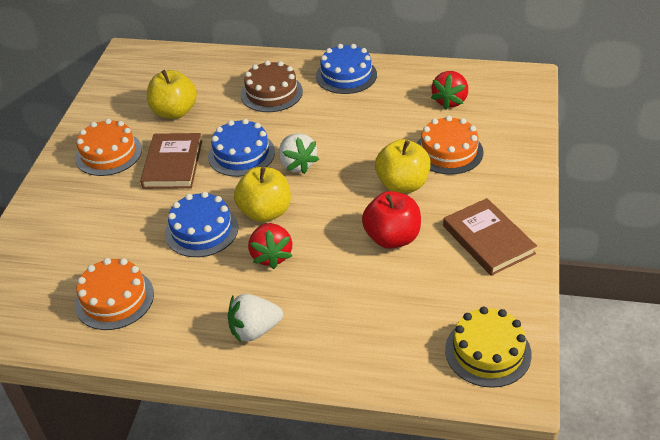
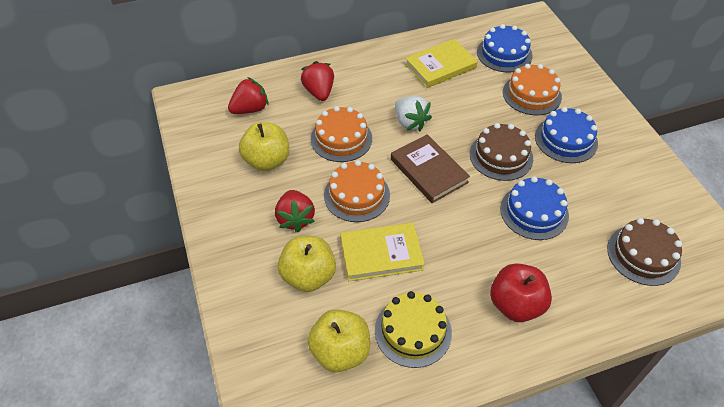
brown book: [140,133,202,189] [443,198,537,276] = 2 -> [391,134,470,203] = 1
brown cake: [241,60,303,112] = 1 -> [470,123,533,181] [607,218,682,286] = 2
red strawberry: [248,223,292,269] [431,71,468,109] = 2 -> [228,77,269,114] [275,190,315,232] [301,61,334,101] = 3
white strawberry: [228,294,283,343] [279,133,319,174] = 2 -> [395,96,432,131] = 1
yellow book: none = 0 -> [340,223,425,281] [405,39,478,88] = 2

